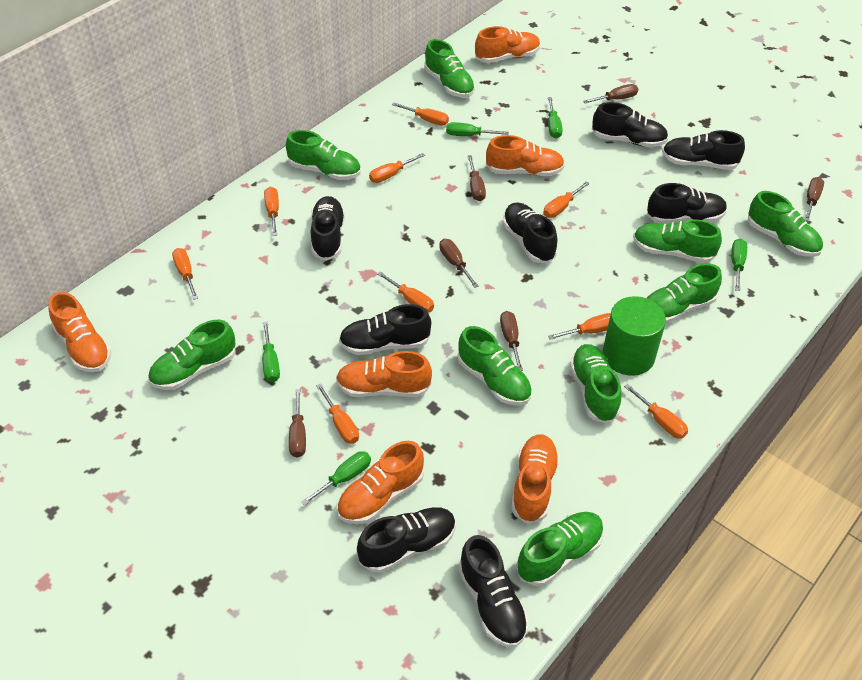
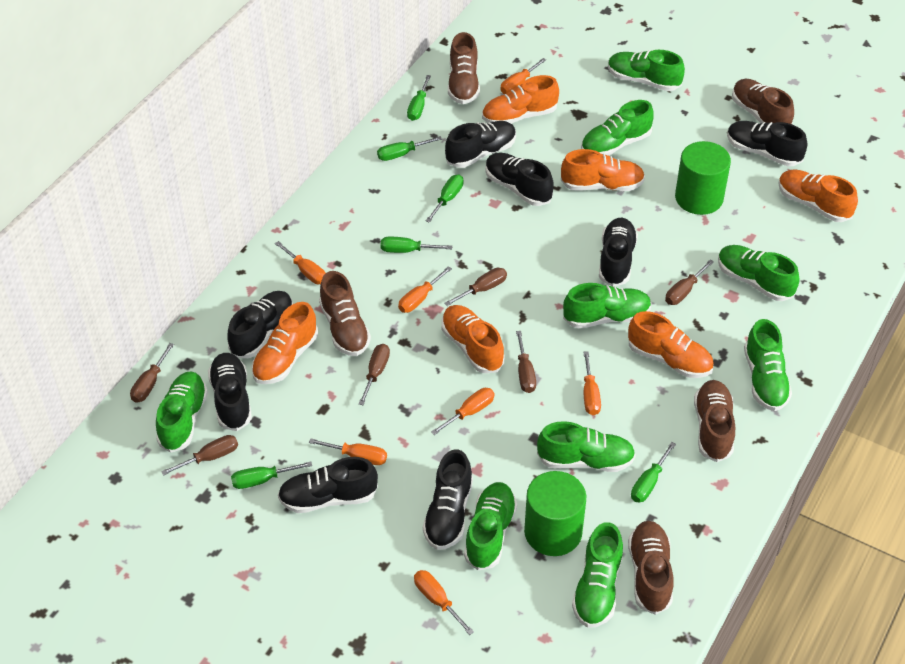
brown shoe: none = 0 -> [319,271,371,356] [448,32,480,104] [628,521,673,615] [694,380,735,462] [732,79,794,124] = 5
green cylinder: [603,296,666,376] = 1 -> [524,471,586,556] [675,141,731,215] = 2
green screwdriver: [262,321,280,382] [301,451,371,506] [446,122,509,136] [548,97,563,139] [731,239,747,291] = 5 -> [231,461,312,489] [377,136,442,161] [381,237,452,253] [407,75,431,121] [426,175,463,223] [631,442,676,503] = 6
orange screwdriver: [172,248,198,300] [264,187,279,236] [316,383,359,444] [369,153,425,183] [377,271,434,313] [392,102,449,126] [543,181,590,218] [548,313,611,340] [624,384,688,439] = 9 -> [275,241,326,284] [309,438,387,465] [398,266,452,313] [414,570,474,635] [431,388,494,435] [500,58,546,94] [583,352,601,415] = 7

